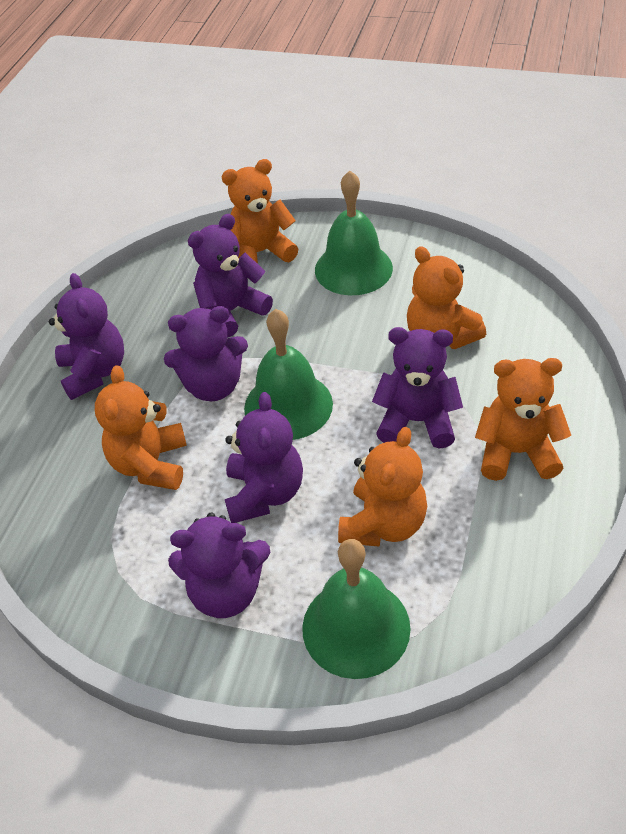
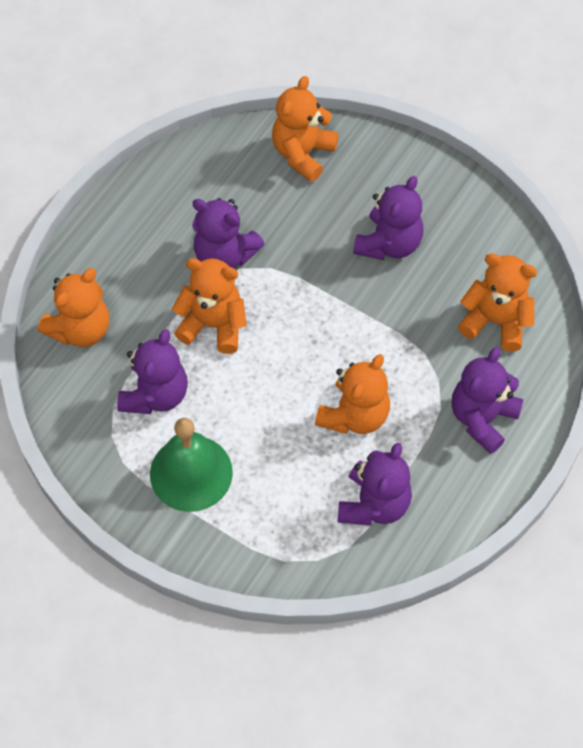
green bell: [244,309,333,440] [302,539,411,679] [315,171,393,295] = 3 -> [150,418,233,512] = 1
purple teddy bear: [49,273,124,400] [164,306,248,401] [168,513,270,618] [188,214,273,338] [225,392,303,523] [372,327,463,449] = 6 -> [117,329,188,414] [192,198,264,269] [338,443,412,526] [353,176,423,260] [452,347,524,454] = 5

